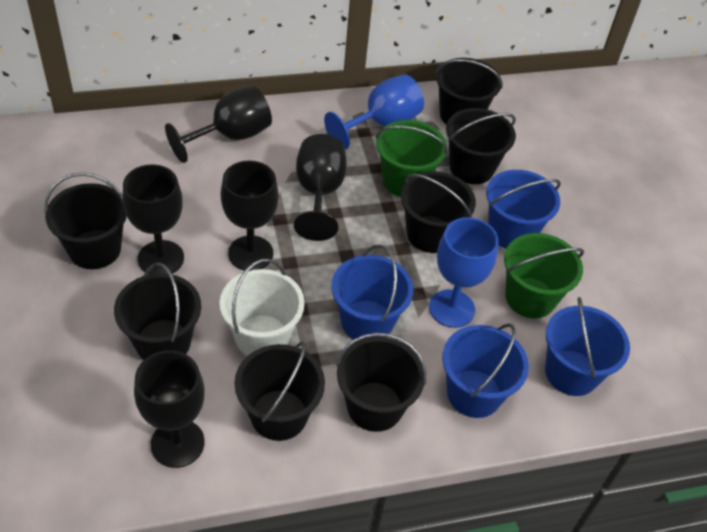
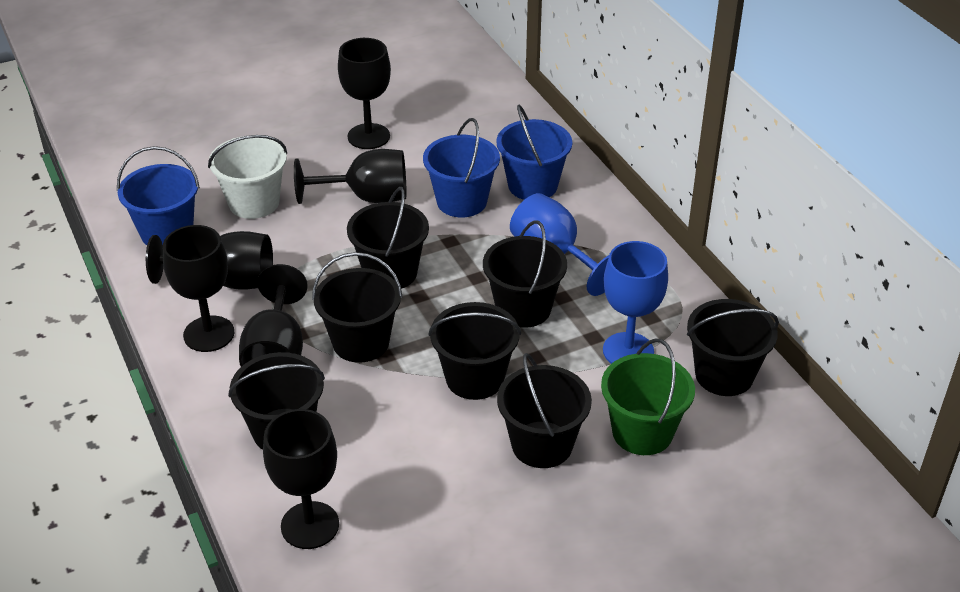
black goblet: [123,164,184,275] [134,350,205,468] [165,86,272,163] [221,161,279,271] [294,134,347,241] = 5 -> [146,231,273,290] [163,225,234,352] [239,264,308,367] [263,409,339,549] [294,149,407,204] [338,38,391,149] = 6
blue bucket: [331,244,414,340] [442,323,529,418] [486,170,561,249] [545,297,630,396] = 4 -> [117,146,200,245] [423,118,500,217] [496,105,572,200] = 3
green bucket: [376,120,448,197] [504,233,584,318] = 2 -> [601,338,695,455] = 1

